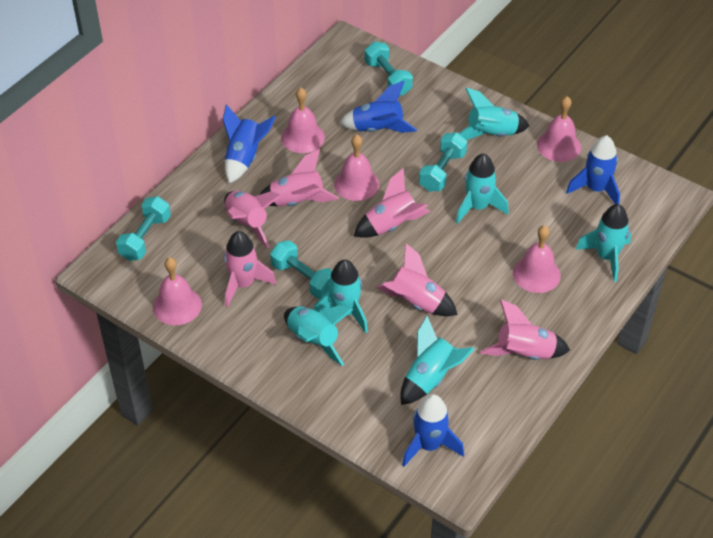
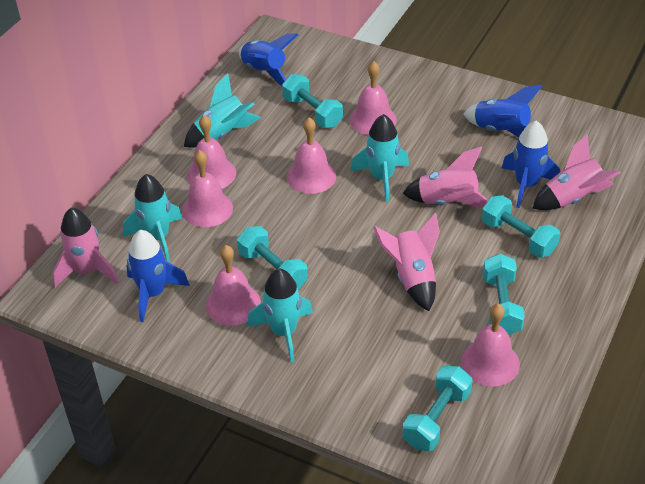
pink bell: [153,257,202,325] [281,88,325,153] [334,135,379,201] [513,225,561,293] [537,96,581,162] = 5 -> [182,150,233,227] [187,115,236,189] [205,245,261,326] [287,117,336,194] [349,61,397,135] [461,304,520,386] = 6
pink rocket: [224,190,282,248] [224,231,276,307] [260,149,339,207] [354,168,430,238] [376,243,457,316] [480,300,570,360] = 6 -> [52,207,119,287] [373,213,440,311] [402,147,489,208] [532,134,621,210] = 4
turquoise dumbbell: [116,196,171,261] [270,240,332,299] [365,42,413,95] [419,132,467,192] = 4 -> [237,226,308,290] [282,74,343,128] [402,366,473,451] [482,195,560,258] [483,254,525,335] = 5
turquoise rocket: [284,305,353,366] [313,259,368,333] [400,316,474,405] [456,153,509,224] [459,87,529,140] [575,204,631,282] = 6 -> [123,174,183,262] [184,73,261,148] [247,268,313,362] [351,114,409,202] = 4

